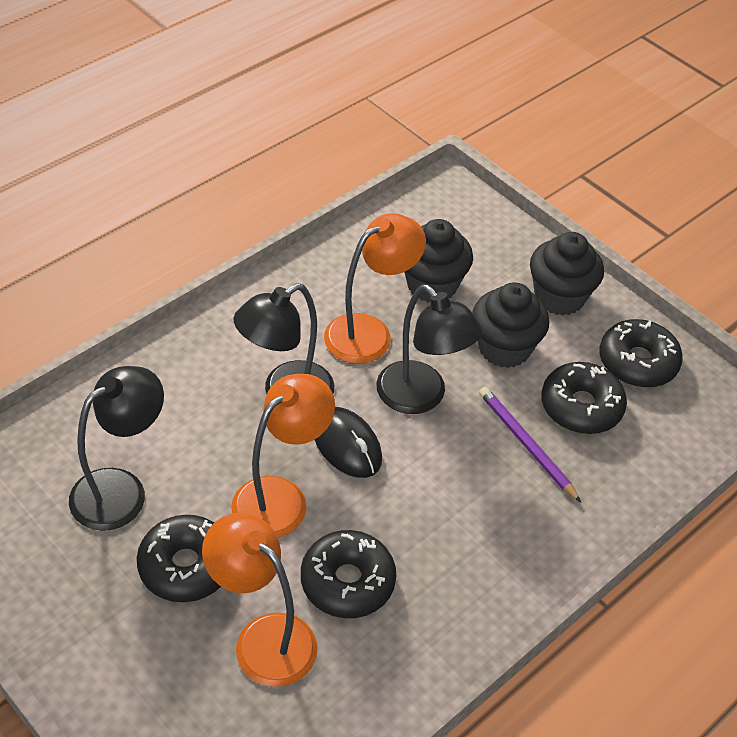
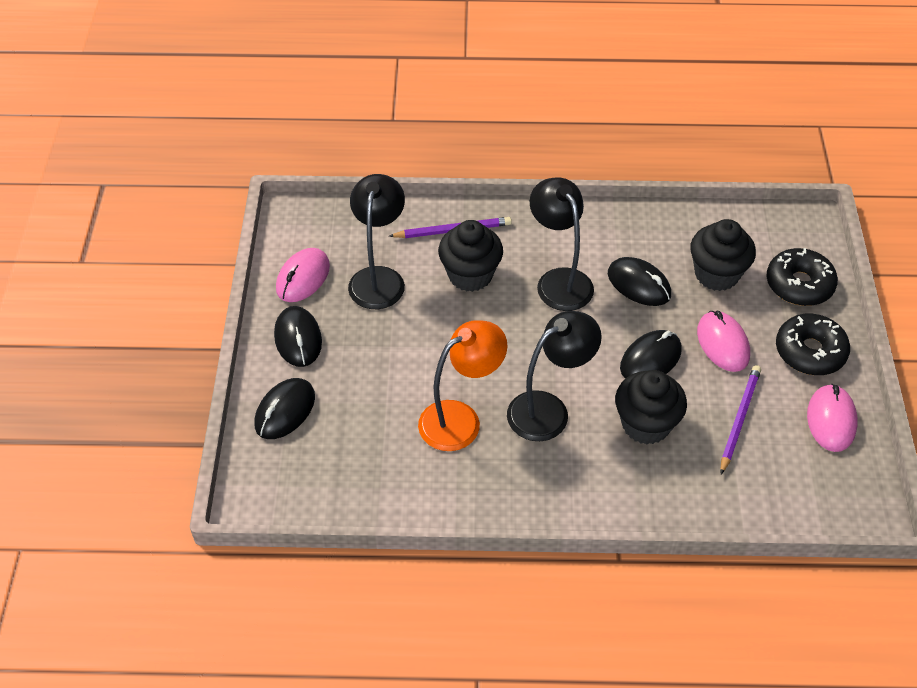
black donut: [137,515,221,602] [301,530,396,618] [541,362,627,434] [600,319,683,388] = 4 -> [766,248,838,306] [776,314,850,375] = 2
black mouse: [315,407,382,478] = 1 -> [254,378,315,439] [274,306,322,367] [608,257,671,306] [620,330,682,379] = 4
orange lamp: [202,513,318,687] [231,374,335,538] [324,213,426,364] = 3 -> [418,320,507,451] = 1
pink mouse: none = 0 -> [276,248,330,302] [697,311,750,372] [807,384,858,452] = 3
purple pencil: [479,387,581,502] = 1 -> [389,217,512,238] [720,365,761,474] = 2

